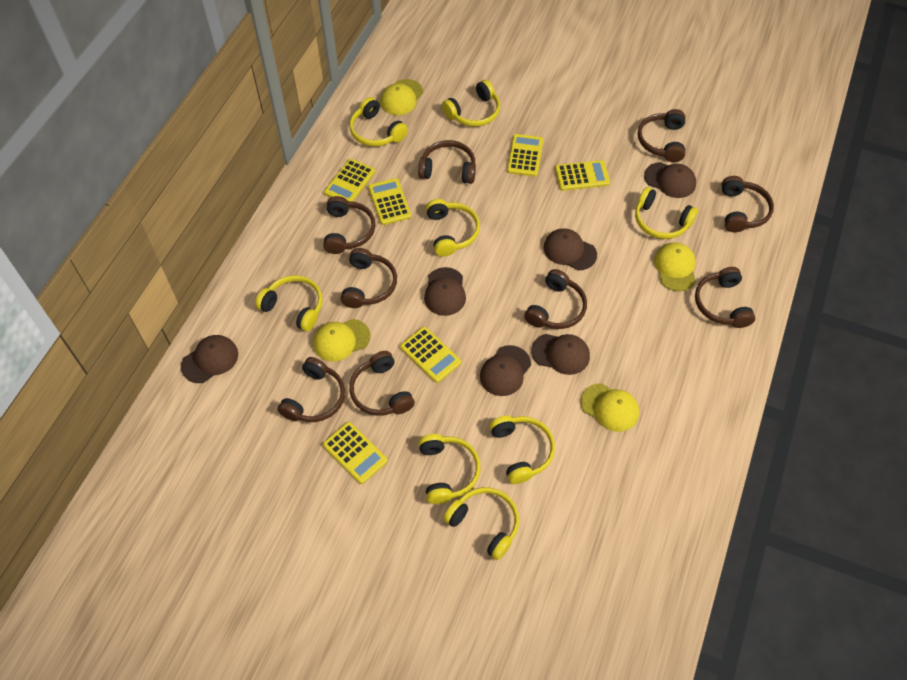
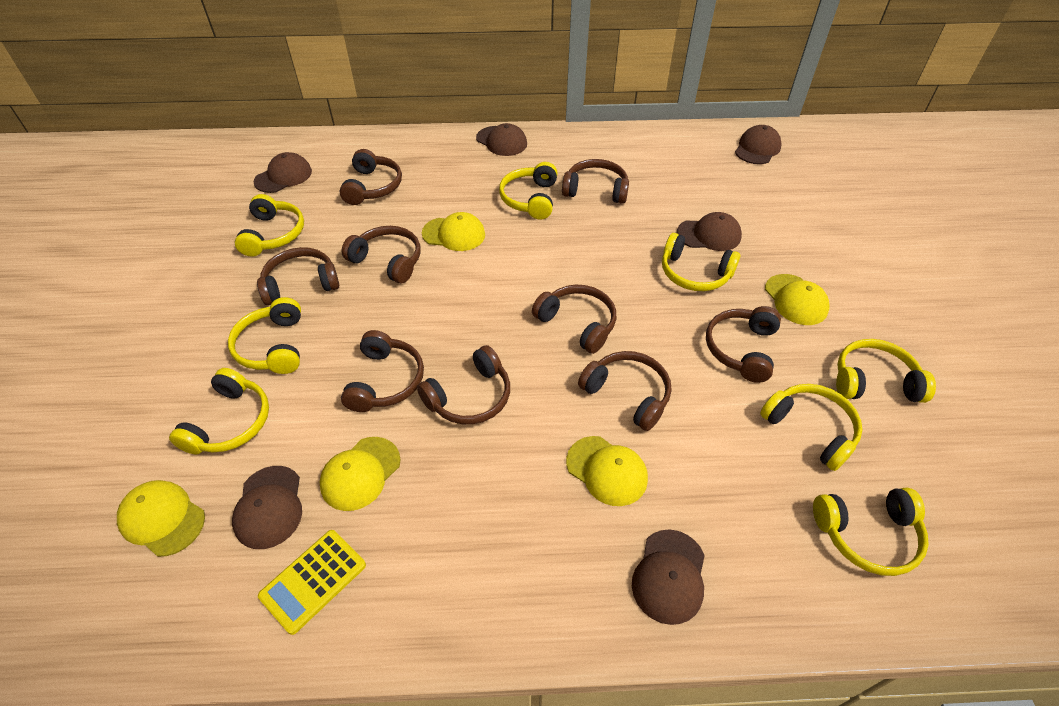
yellow calculator: [323,422,388,484] [324,159,375,202] [368,178,411,225] [400,327,461,383] [507,134,543,177] [555,160,610,191] = 6 -> [258,530,366,635] = 1
yellow cap: [313,319,370,361] [380,79,423,115] [580,383,639,432] [654,242,696,291] = 4 -> [117,480,205,557] [320,437,400,511] [422,212,485,251] [566,436,648,506] [765,274,829,325] = 5

